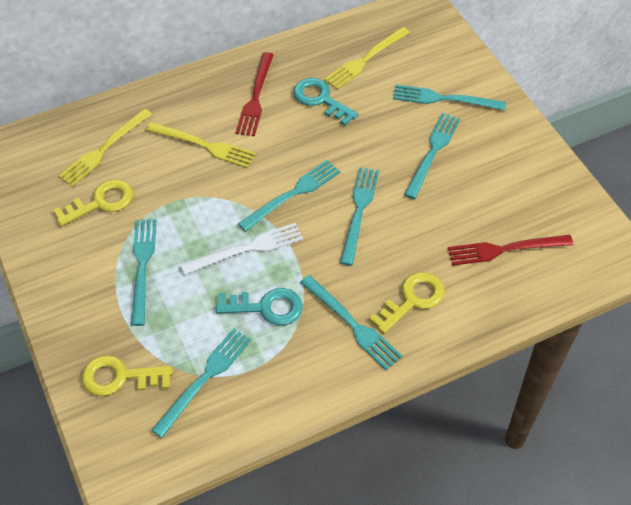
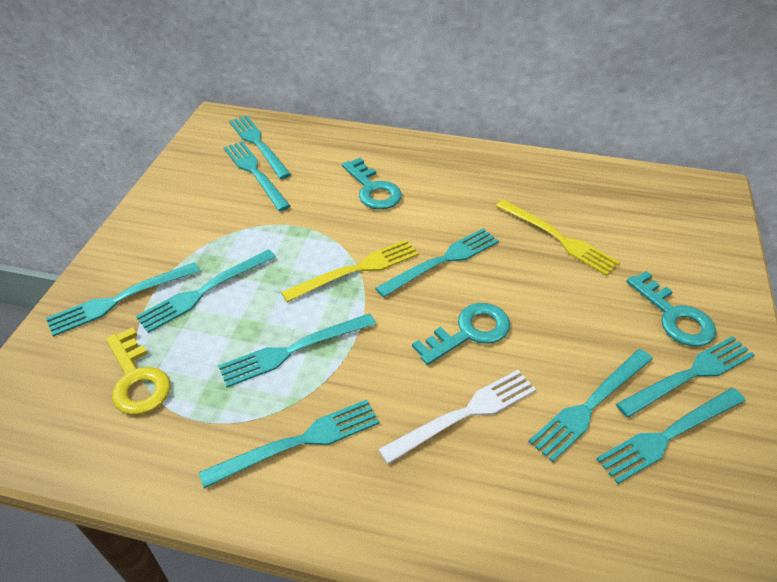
red fork: [236,52,274,136] [448,235,573,266] = 2 -> none = 0
turquoise fork: [131,219,157,326] [151,328,251,438] [238,160,340,231] [300,275,402,370] [340,167,379,266] [393,85,506,110] [404,113,460,199] = 7 -> [46,262,200,337] [136,249,276,333] [199,399,379,488] [218,313,376,387] [224,141,290,211] [229,115,291,179] [375,228,499,297] [528,349,653,462] [596,388,746,484] [616,336,755,418] = 10
turquoise key: [216,288,303,325] [293,78,358,126] = 2 -> [342,158,402,210] [412,303,510,365] [626,271,716,347] = 3
yellow fork: [59,108,152,187] [146,122,256,168] [324,27,410,90] = 3 -> [281,239,419,302] [496,199,620,276] = 2
yellow key: [53,179,133,226] [82,355,173,396] [369,272,445,334] = 3 -> [106,327,171,415] = 1

